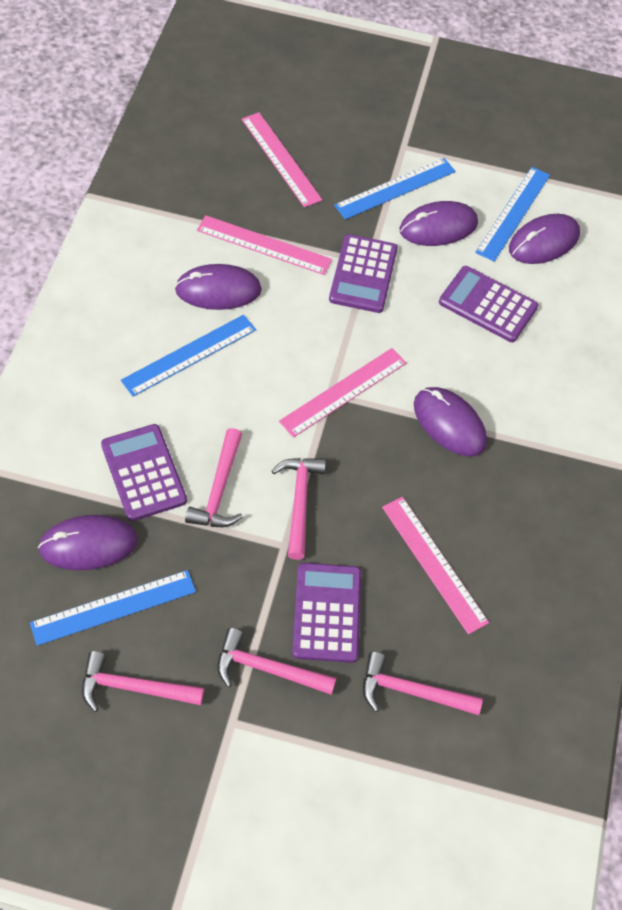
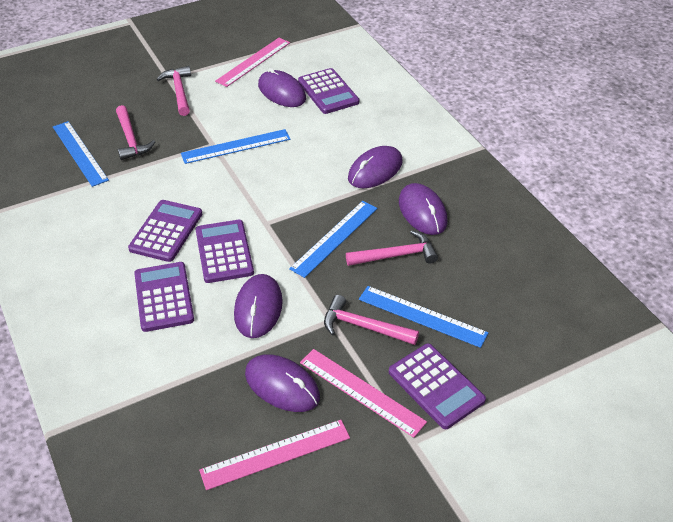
pink hammer: [82,651,204,712] [185,428,243,527] [217,628,337,695] [272,458,326,560] [363,652,483,715] = 5 -> [116,105,155,160] [157,66,191,116] [324,295,419,345] [346,230,438,266] = 4
pink ruler: [197,215,332,275] [242,112,322,208] [279,348,407,437] [382,497,489,635] = 4 -> [199,420,350,490] [215,38,290,87] [300,349,427,438] = 3
purple calculator: [101,424,187,521] [292,563,361,663] [329,234,398,313] [439,266,538,342] = 4 -> [128,200,202,262] [134,262,194,332] [196,220,254,283] [298,68,359,114] [389,343,486,429] = 5

